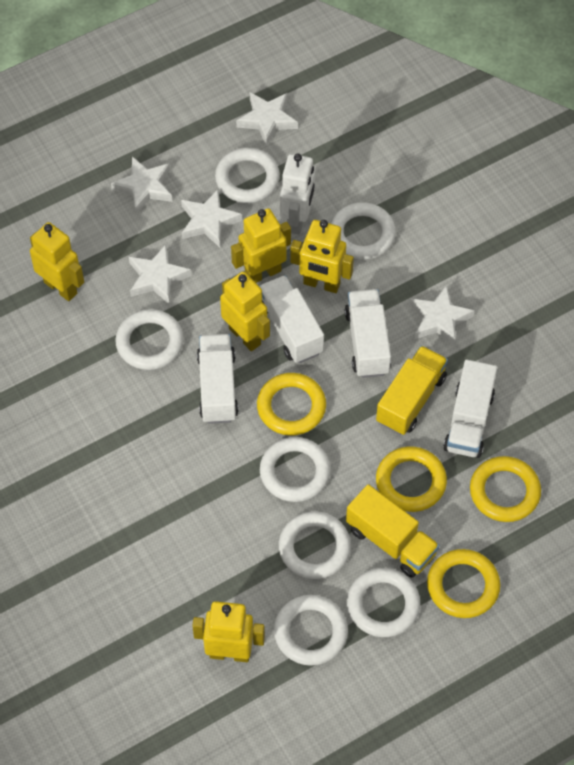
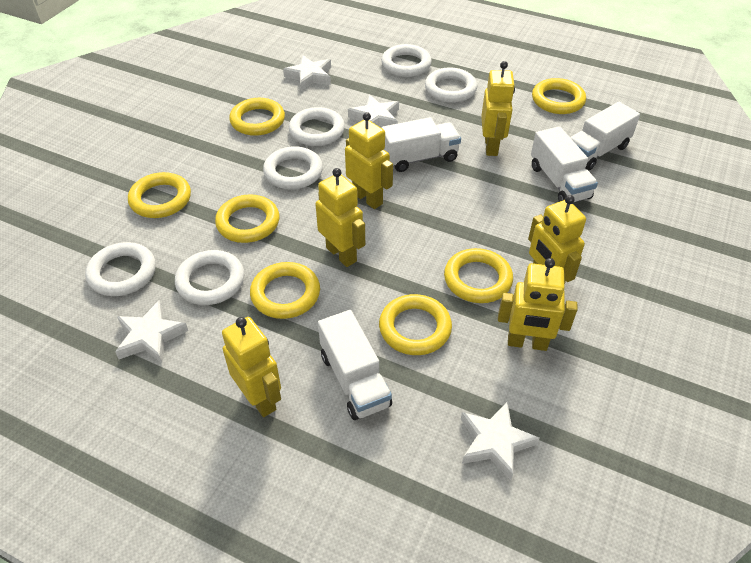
white ring: [115,309,184,370] [215,148,280,203] [260,437,330,502] [274,595,348,666] [279,511,351,579] [331,202,396,260] [347,568,420,637] = 7 -> [85,242,156,296] [175,250,244,305] [263,146,323,189] [289,107,345,146] [381,44,432,77] [425,67,477,103] = 6
white robot: [280,153,315,235] = 1 -> none = 0
white star: [111,156,172,214] [129,244,191,305] [181,189,242,247] [236,92,298,146] [409,285,475,347] = 5 -> [115,300,188,364] [283,55,331,91] [348,95,399,127] [461,401,540,480] = 4
yellow ring: [257,373,326,436] [376,447,447,512] [427,549,500,618] [470,456,541,522] = 4 -> [128,172,191,218] [215,194,279,243] [229,98,285,136] [250,262,320,319] [379,294,452,355] [444,248,513,303] [532,78,586,114] = 7
yellow robot: [30,222,84,301] [192,601,265,662] [220,272,270,351] [231,208,291,283] [291,220,354,293] = 5 -> [222,317,281,417] [315,168,365,267] [345,112,393,209] [481,61,515,156] [498,258,578,351] [528,195,586,285] = 6
yellow truck: [346,484,439,578] [376,346,448,435] = 2 -> none = 0

